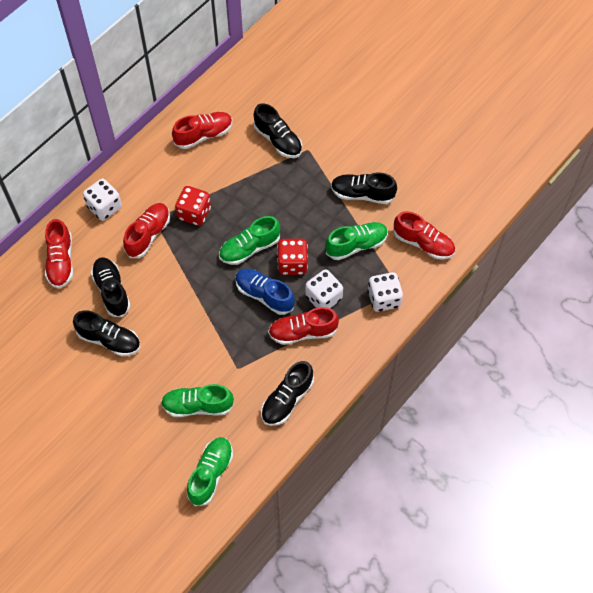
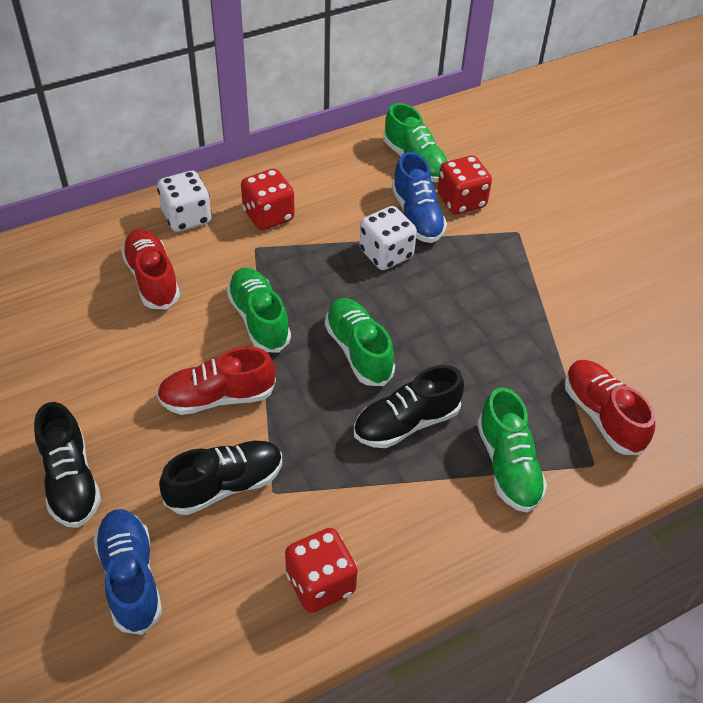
black shoe: [73,310,140,356] [91,257,131,317] [253,103,302,158] [261,361,314,426] [331,172,397,204] = 5 -> [34,402,101,528] [159,441,282,515] [354,365,464,448] = 3
blue shoe: [236,269,295,315] = 1 -> [94,509,162,635] [392,152,447,243] = 2
red dice: [175,186,211,226] [277,239,308,275] = 2 -> [241,169,295,230] [285,528,357,613] [437,156,492,214] = 3
red shoe: [45,219,73,289] [123,203,170,258] [172,112,232,149] [268,307,339,345] [394,211,455,260] = 5 -> [121,229,180,309] [157,347,276,415] [565,360,655,455] = 3
white dice: [83,179,122,221] [305,269,343,308] [368,272,403,312] = 3 -> [157,171,211,232] [359,206,417,270] = 2

